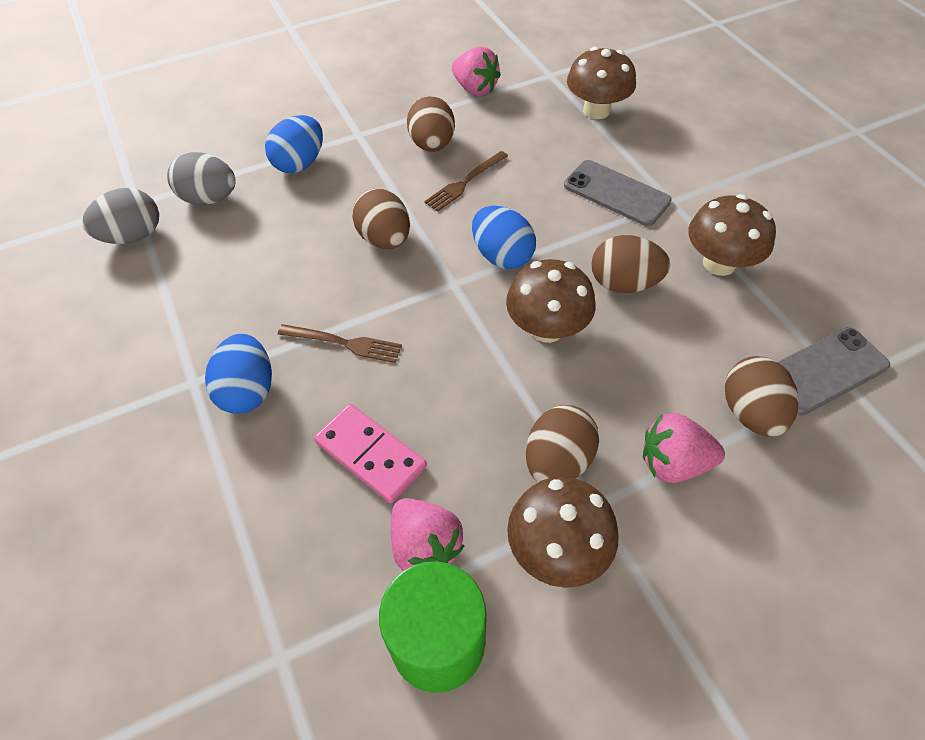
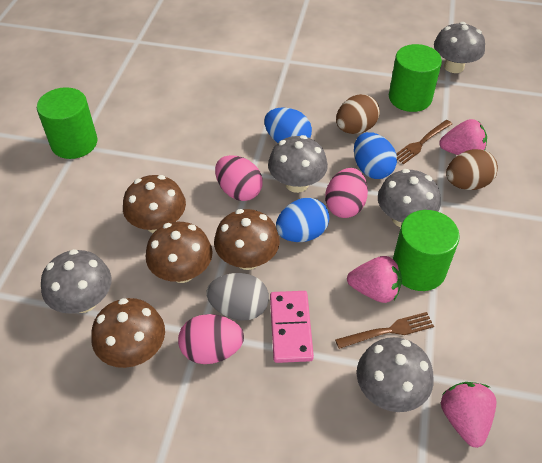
brown egg: [352,189,410,249] [407,96,455,152] [526,405,599,482] [591,235,670,293] [725,356,798,437] = 5 -> [336,94,380,134] [446,149,498,190] = 2
green cylinder: [379,561,487,693] = 1 -> [37,87,98,159] [389,44,442,112] [393,210,460,291] = 3
grey egg: [82,188,159,244] [167,152,236,205] = 2 -> [206,273,269,321] = 1
grey mushroom: none = 0 -> [41,249,111,314] [268,135,328,193] [357,337,433,412] [378,169,441,228] [434,22,485,73] = 5
grey phone: [564,160,672,226] [778,327,890,416] = 2 -> none = 0
pink egg: none = 0 -> [178,314,244,364] [215,155,263,201] [325,168,368,218] = 3

